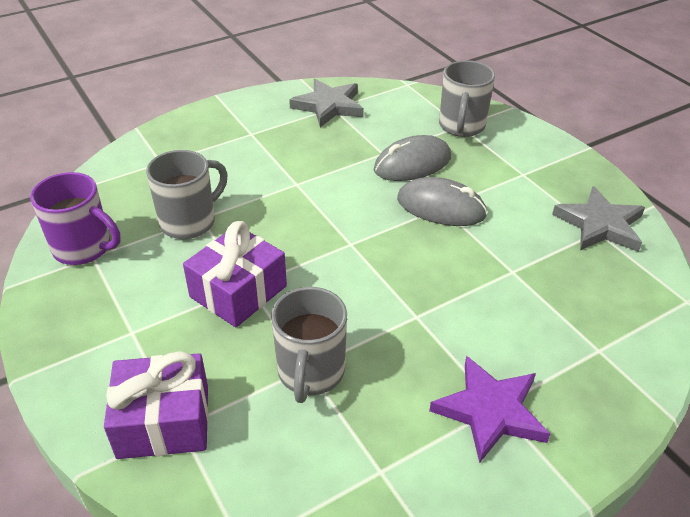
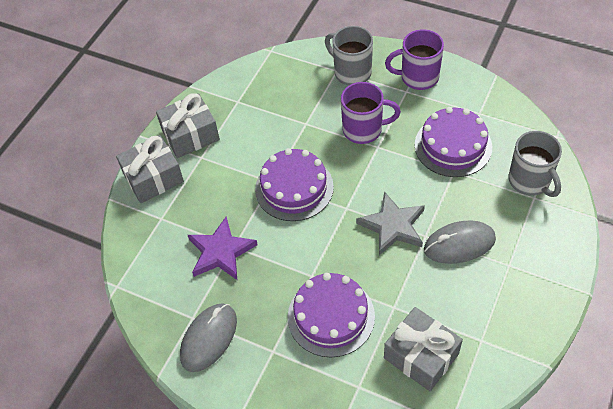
grey gift: none = 0 -> [116,135,184,203] [156,93,220,158] [384,307,463,391] = 3
grey mug: [146,150,228,239] [271,287,347,403] [439,60,495,137] = 3 -> [325,26,373,85] [508,131,562,197] = 2
grey star: [289,79,364,127] [552,186,645,252] = 2 -> [356,191,425,255] = 1
purple cake: none = 0 -> [255,148,334,221] [288,273,375,357] [415,107,492,177] = 3
purple gift: [104,351,209,459] [183,221,287,327] = 2 -> none = 0
purple mug: [30,172,121,265] = 1 -> [341,82,401,144] [385,29,444,90] = 2

